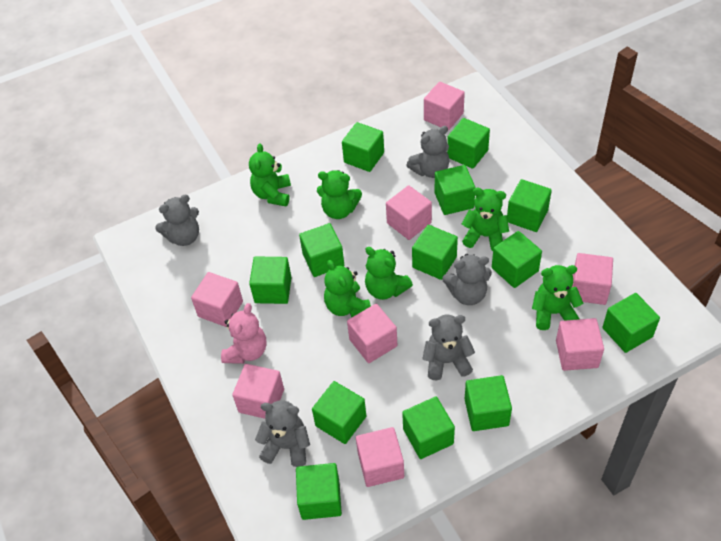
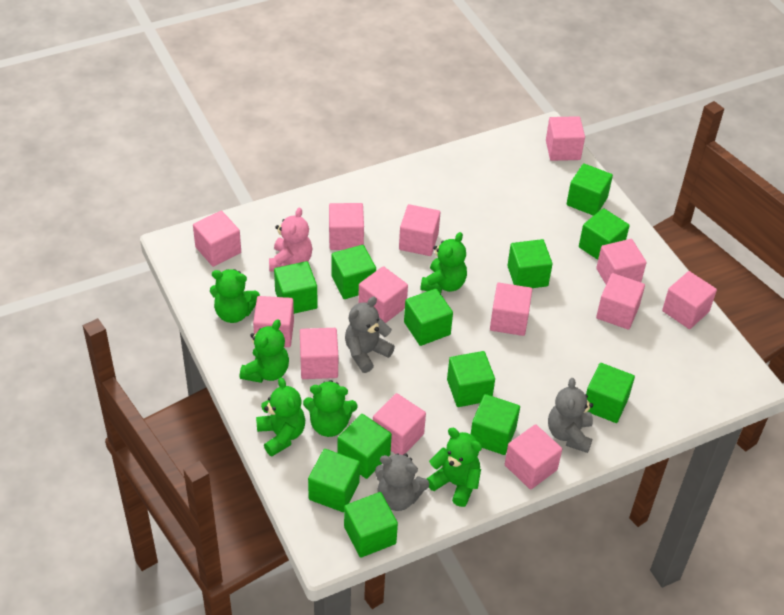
green cube: [249,256,291,304] [296,463,342,520] [299,223,344,277] [312,381,366,444] [342,122,384,172] [402,397,455,459] [412,225,458,280] [435,165,476,215] [447,118,490,169] [465,375,512,431] [492,231,542,288] [507,179,552,232] [602,293,660,353] = 13 -> [274,261,318,314] [308,449,360,512] [331,245,376,299] [338,414,392,479] [344,492,398,558] [404,289,453,346] [447,351,495,407] [471,394,520,455] [507,239,553,288] [567,163,613,216] [579,208,630,260] [586,363,635,423] = 12
grey teddy bear: [155,195,199,246] [255,400,310,467] [406,126,449,178] [422,315,475,380] [442,254,492,305] = 5 -> [345,297,395,373] [375,453,429,511] [548,378,593,453] = 3
pink cube: [191,272,243,327] [232,364,284,419] [347,304,397,363] [356,427,404,487] [386,185,432,240] [424,82,465,130] [556,318,604,371] [571,253,613,305] = 8 -> [193,211,241,267] [253,296,294,347] [300,328,338,379] [329,203,364,250] [358,266,408,323] [373,393,426,455] [399,204,440,256] [490,283,532,336] [505,424,562,489] [546,116,585,161] [596,239,647,284] [596,273,645,330] [662,271,717,329] = 13

